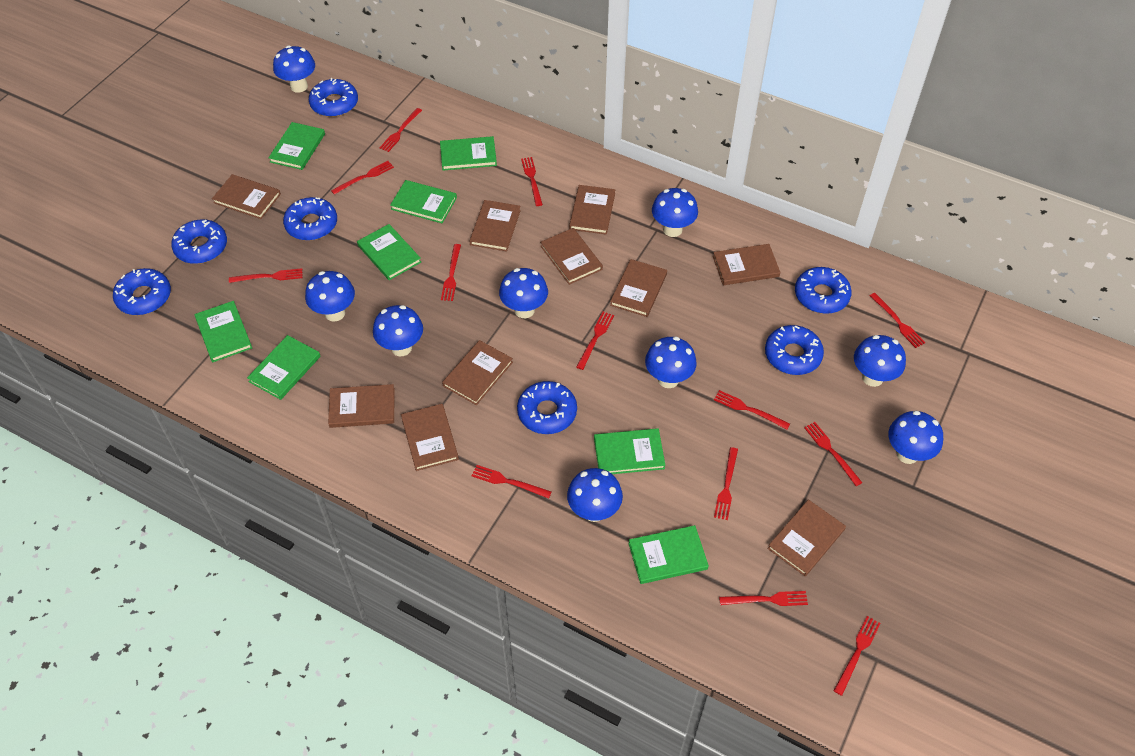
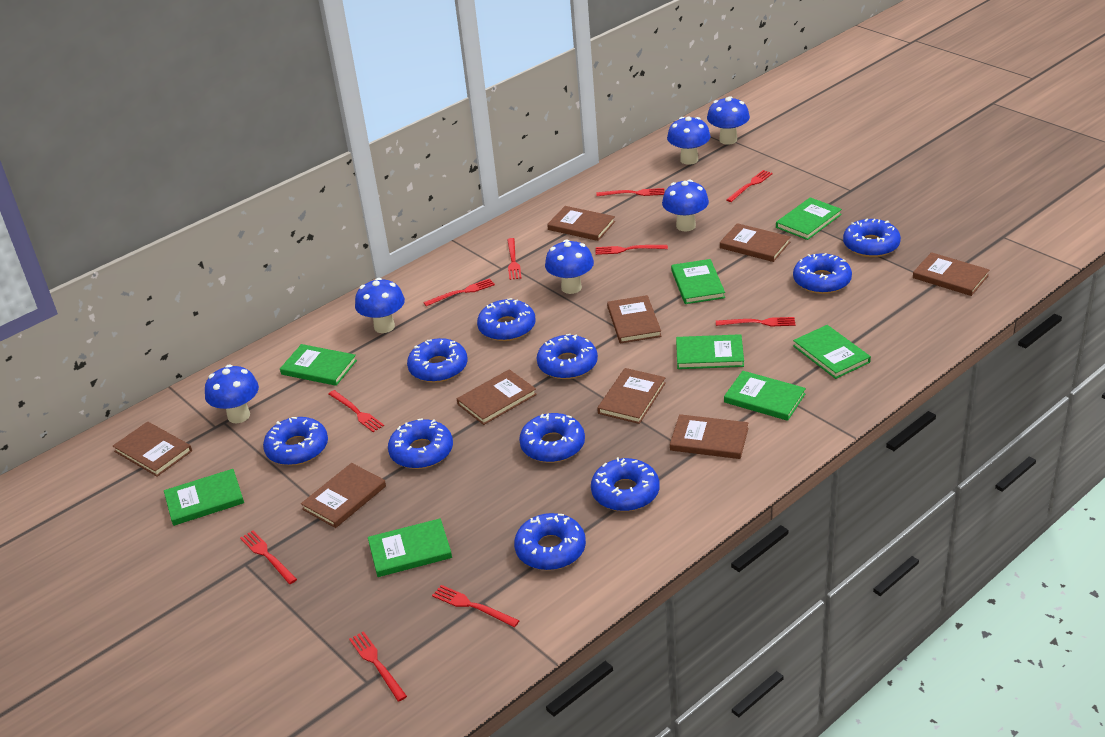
blue donut: [113,268,171,315] [171,219,227,264] [283,197,337,241] [309,78,358,117] [517,381,577,434] [765,325,824,375] [795,267,852,314] = 7 -> [263,417,328,466] [388,418,453,469] [407,338,468,383] [477,298,536,341] [514,513,586,570] [519,413,585,463] [537,334,598,379] [591,457,660,511] [793,253,852,294] [843,219,901,257] = 10
blue mushroom: [273,46,315,93] [305,271,355,322] [373,305,423,356] [499,268,548,318] [567,468,623,522] [645,337,697,388] [652,188,698,237] [854,335,906,387] [888,411,943,464] = 9 -> [205,365,259,423] [355,278,405,333] [545,239,594,294] [662,180,709,232] [667,117,711,165] [707,96,750,145] = 6
brown book: [212,174,281,219] [328,384,395,428] [401,404,459,471] [442,340,513,405] [469,200,521,252] [540,228,603,285] [569,185,615,235] [610,259,667,317] [713,244,781,285] [767,499,846,576] = 10 -> [113,422,192,477] [301,463,386,528] [457,369,537,425] [547,206,615,241] [597,368,666,424] [607,295,662,344] [670,414,748,459] [720,223,790,262] [913,252,989,296] = 9
red fork: [229,268,302,283] [331,161,394,195] [380,108,422,152] [441,244,461,301] [472,465,552,498] [521,157,543,206] [576,312,614,370] [714,390,790,429] [714,447,738,520] [719,591,808,606] [804,422,862,486] [834,616,881,696] [870,293,925,348] = 13 -> [240,530,297,584] [328,390,384,432] [349,631,407,702] [423,278,495,306] [432,585,520,627] [507,238,521,280] [596,245,668,255] [597,188,664,196] [716,317,795,326] [726,170,773,202] = 10

